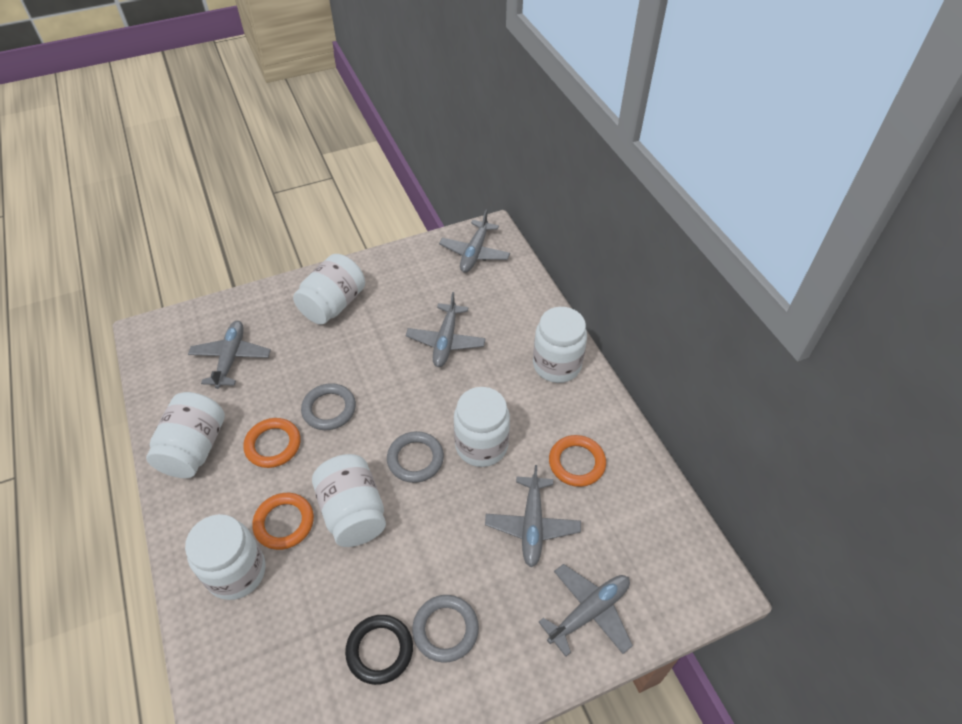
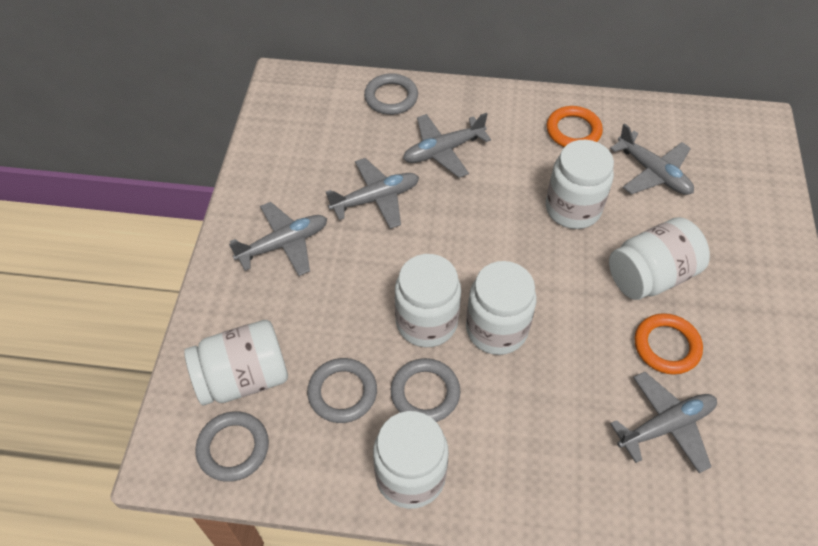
black ring: [345,615,413,685] = 1 -> none = 0
grey ring: [301,383,356,430] [387,431,444,483] [412,595,479,663] = 3 -> [195,411,269,482] [307,358,377,423] [364,73,418,115] [391,358,460,422] = 4
orange ring: [243,418,301,468] [252,493,314,550] [549,435,606,487] = 3 -> [547,106,603,147] [634,313,703,375] = 2

